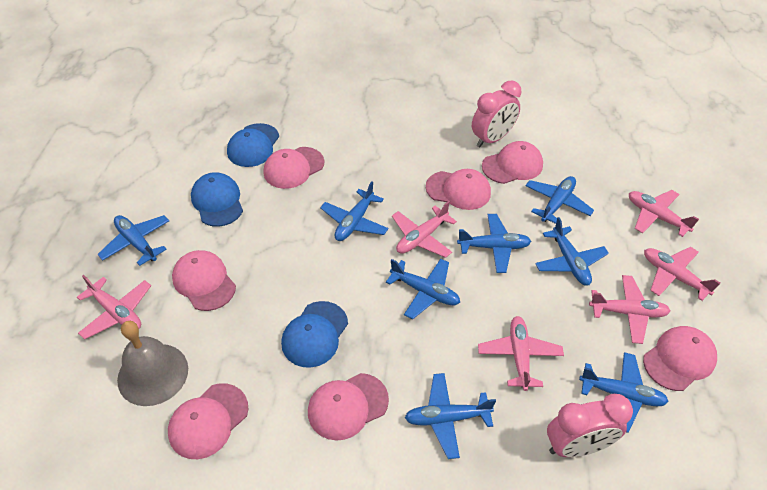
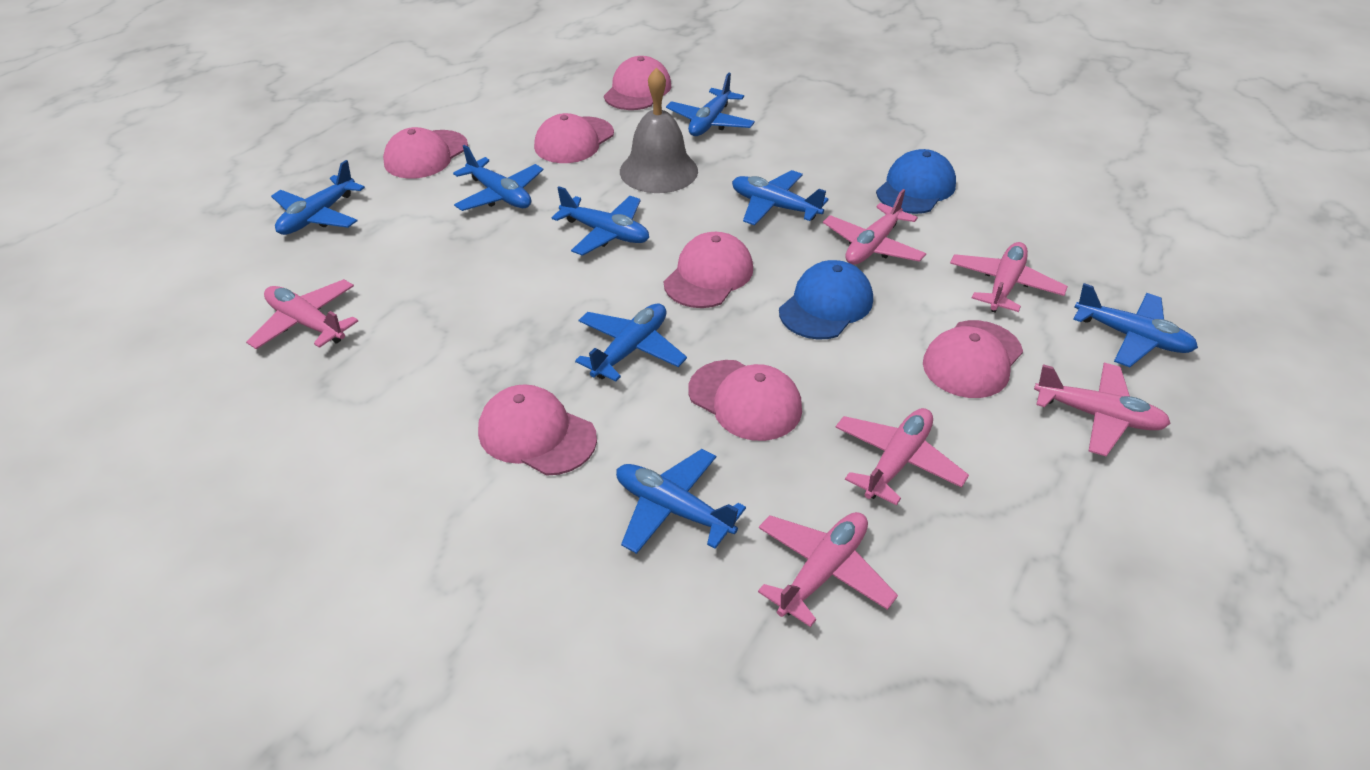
blue cap: [191,172,243,227] [227,123,279,167] [281,301,348,368] = 3 -> [779,260,873,340] [876,149,956,214] = 2
pink clock: [472,80,521,147] [547,394,633,457] = 2 -> none = 0

